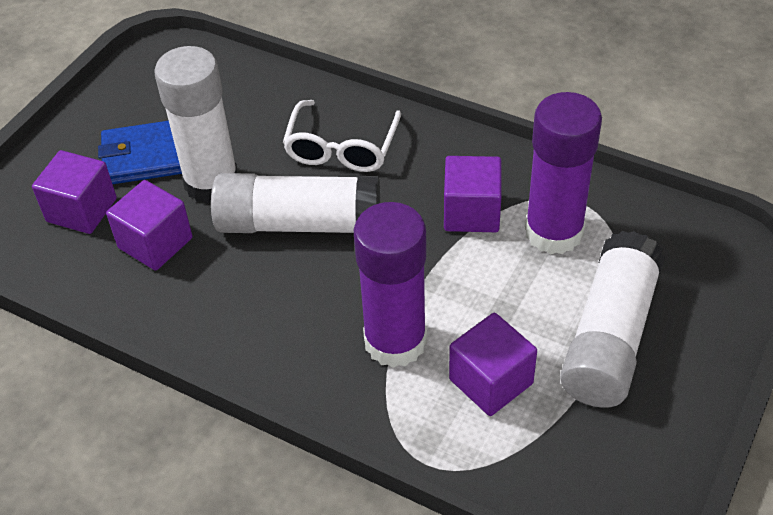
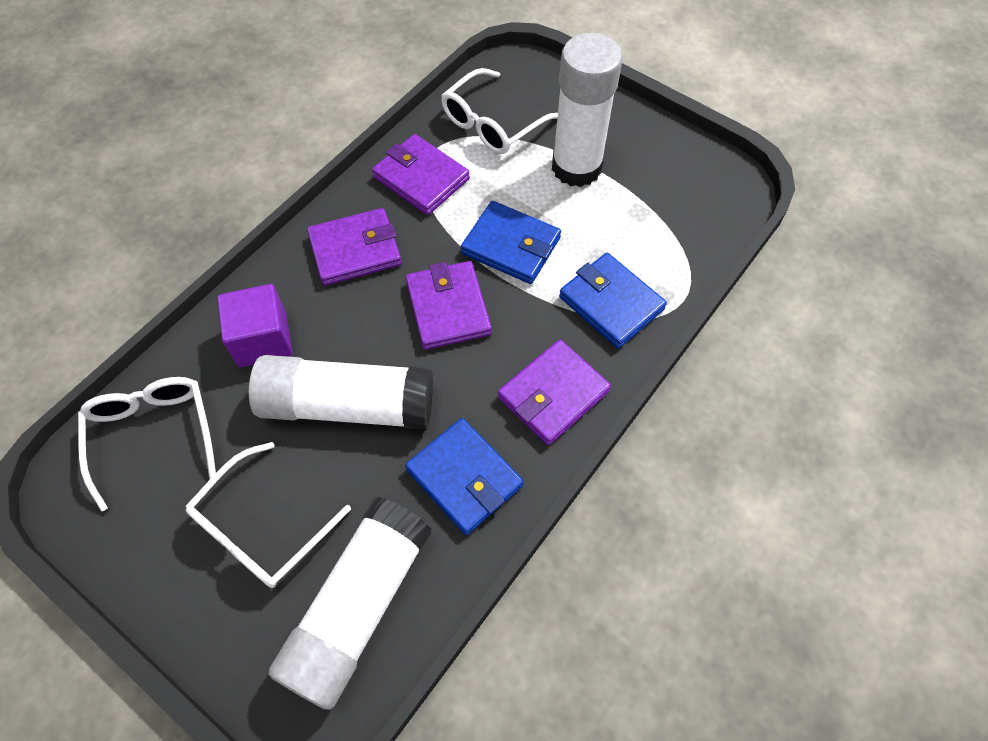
blue wallet: [98,121,182,184] = 1 -> [405,418,524,535] [461,201,561,284] [559,253,667,348] = 3
purple cube: [32,150,117,234] [106,180,193,271] [444,156,502,232] [449,313,537,416] = 4 -> [217,284,293,367] = 1
purple glue stick: [354,202,427,368] [525,92,602,254] = 2 -> none = 0
purple wallet: none = 0 -> [307,208,402,286] [372,134,470,215] [406,261,492,350] [498,339,611,445] = 4
white glasses: [283,100,401,172] = 1 -> [78,377,216,511] [186,442,351,588] [441,68,558,154] = 3

